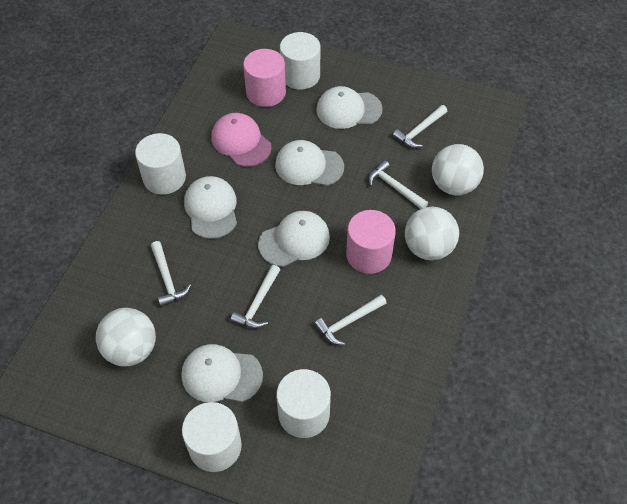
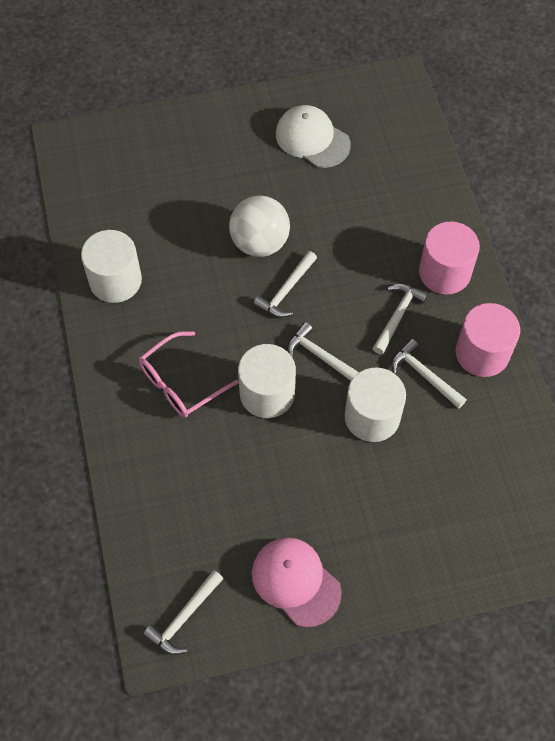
pink glasses: none = 0 -> [139,331,239,418] = 1
white ball: [96,308,156,366] [405,206,459,260] [432,144,484,195] = 3 -> [229,195,290,257] = 1
white cap: [181,344,263,402] [184,176,237,239] [258,211,330,267] [275,140,344,186] [316,86,382,129] = 5 -> [276,105,351,168] = 1
white cylinder: [135,133,186,195] [182,402,242,472] [276,369,331,438] [280,32,320,90] = 4 -> [81,230,142,303] [238,344,296,418] [345,368,406,442] = 3

